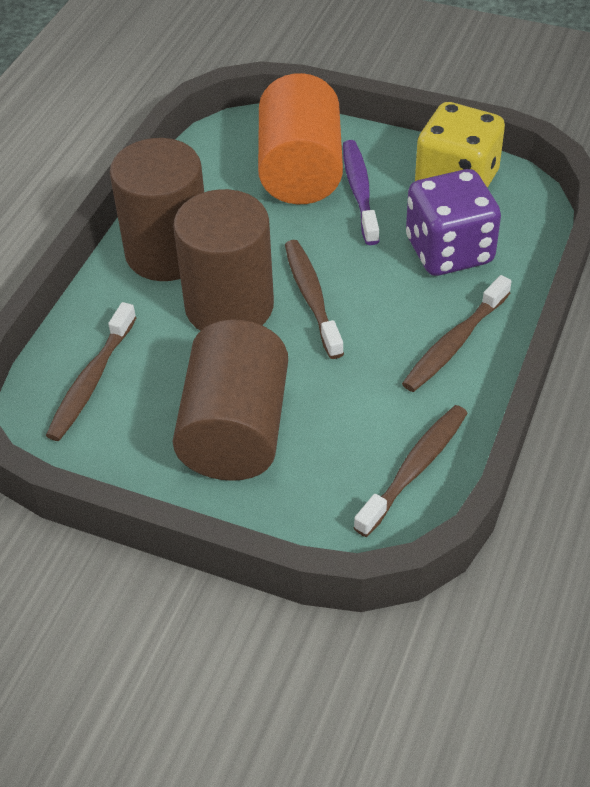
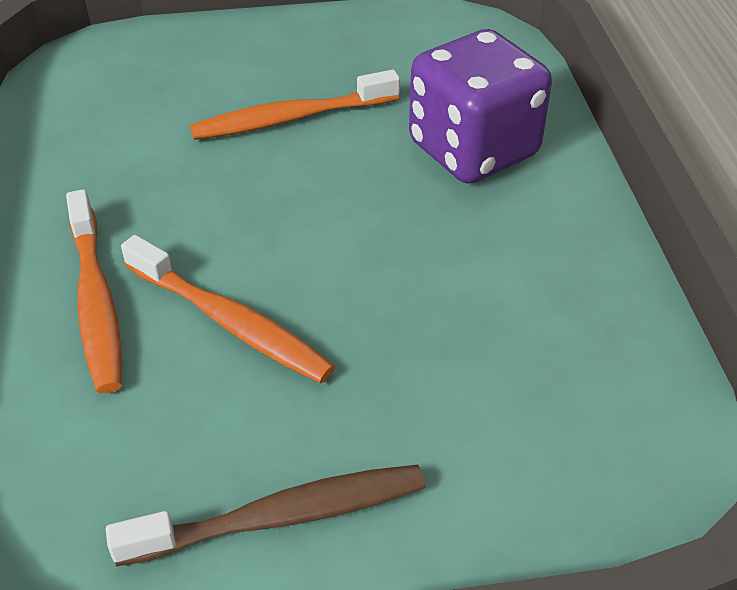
brown cylinder: [110,138,204,281] [173,189,274,331] [173,319,288,481] = 3 -> none = 0
brown toothbrush: [46,302,137,441] [285,240,344,359] [354,405,468,537] [402,275,512,392] = 4 -> [106,465,426,566] = 1
orange cylinder: [258,73,343,204] = 1 -> none = 0
orange toothbrush: none = 0 -> [66,189,122,393] [121,235,335,383] [190,70,400,140] = 3
purple toothbrush: [343,140,380,245] = 1 -> none = 0
yellow dice: [415,102,505,188] = 1 -> none = 0

